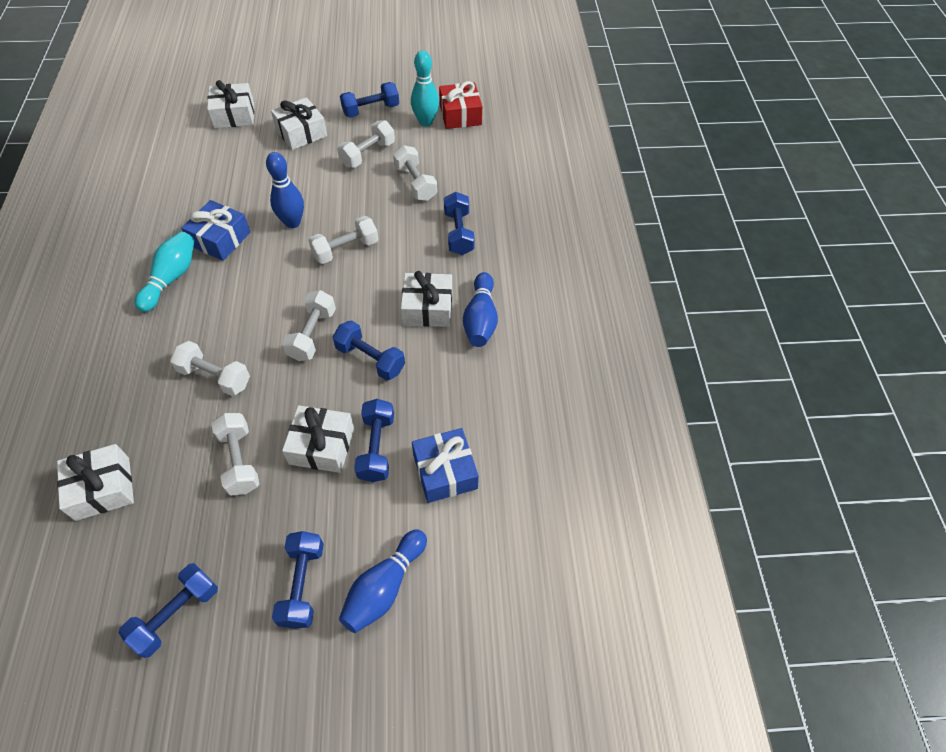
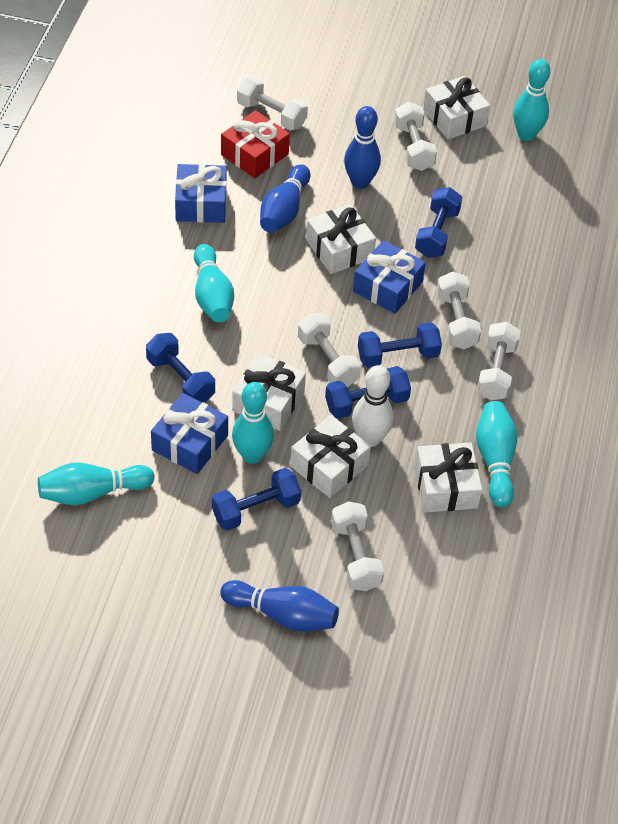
blue dumbbell: [119,563,218,658] [272,531,324,629] [333,320,405,381] [340,82,399,118] [354,399,394,482] [444,192,475,255] = 6 -> [146,333,215,403] [212,468,301,531] [325,366,411,419] [358,322,442,368] [415,187,462,258] = 5
blue gift: [181,200,251,261] [412,428,479,503] = 2 -> [151,393,228,474] [175,164,227,223] [353,240,426,314] = 3
turquoise bowling pin: [135,231,194,312] [411,50,439,126] = 2 -> [38,463,155,505] [194,244,234,322] [232,382,274,464] [476,401,517,507] [513,59,550,141] = 5
white bowling pin: none = 0 -> [352,365,394,447] = 1

